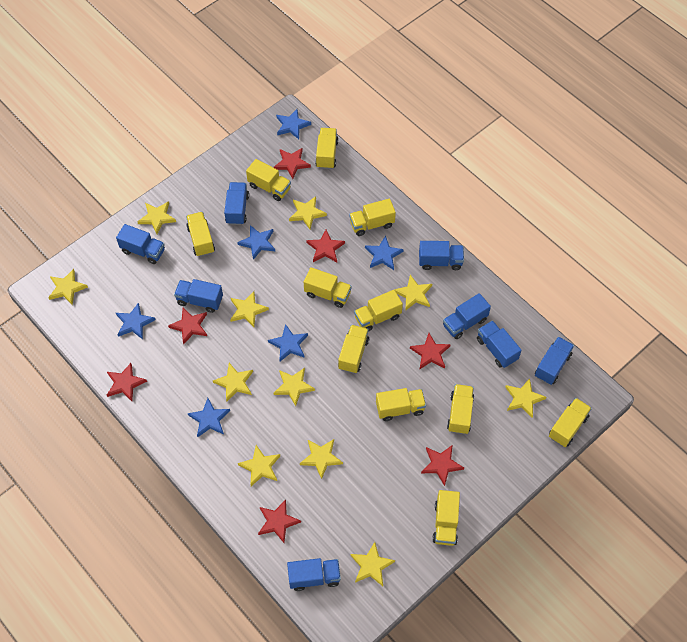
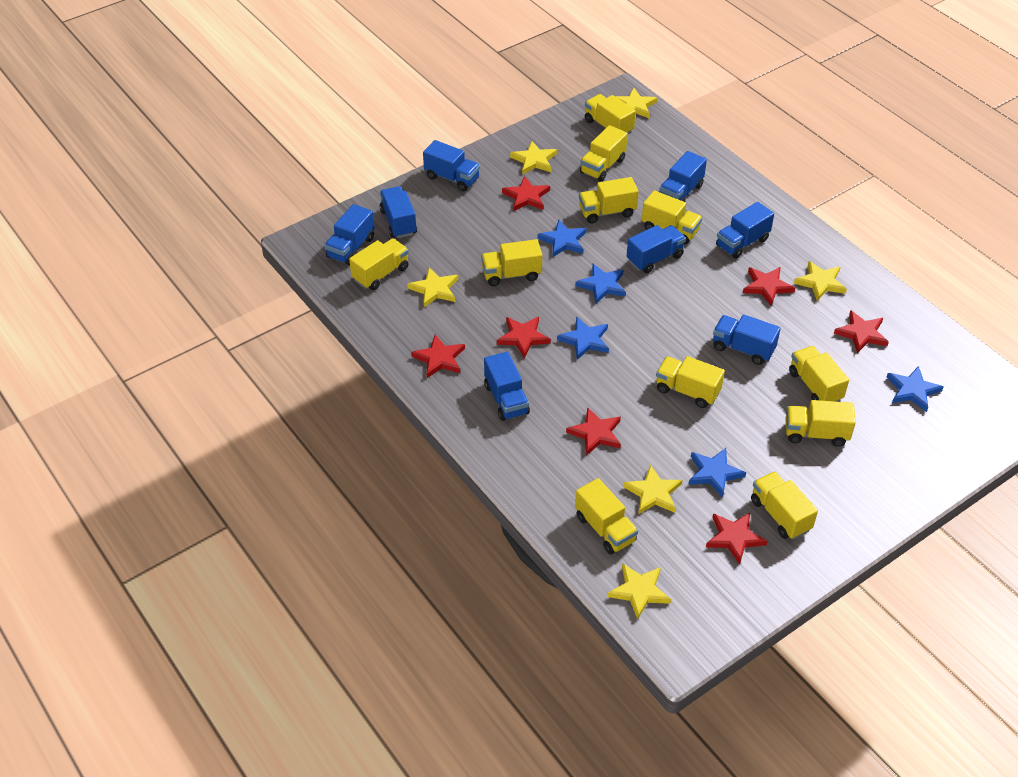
blue star: [116,303,156,339] [188,398,230,437] [237,225,275,260] [268,324,308,361] [276,109,311,139] [365,236,404,270] = 6 -> [537,219,587,257] [557,316,609,360] [575,264,626,304] [689,448,746,498] [886,366,943,412] = 5
yellow star: [48,269,88,305] [137,201,176,234] [213,363,253,401] [230,291,269,327] [238,445,280,486] [273,368,315,406] [289,196,327,229] [300,439,343,479] [350,542,395,586] [394,275,432,311] [505,378,546,418] = 11 -> [407,267,458,307] [510,141,557,175] [607,563,671,620] [615,88,657,119] [623,465,682,515] [794,261,847,301] = 6

